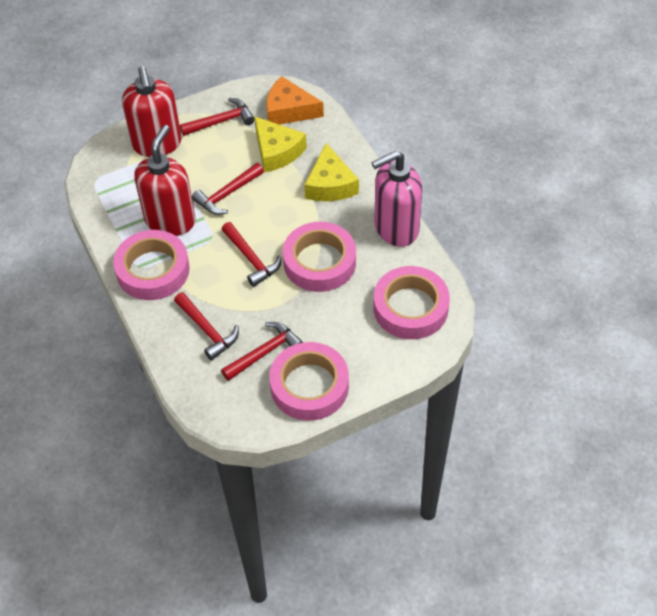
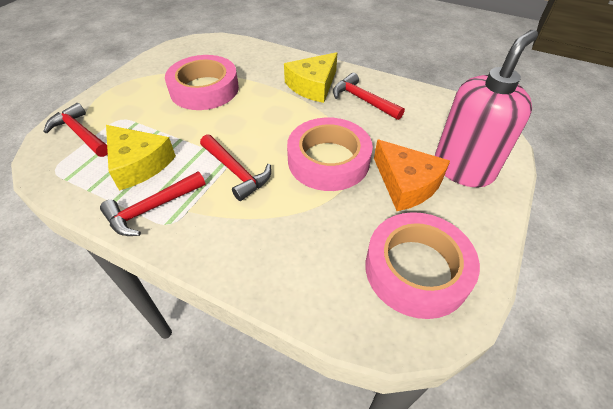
pink tape: [113,230,190,300] [269,342,349,421] [283,222,356,292] [373,266,450,339] = 4 -> [165,55,239,110] [287,118,373,191] [365,212,480,319] = 3
red hammer: [174,292,239,360] [180,98,255,136] [192,163,264,215] [221,222,281,287] [221,322,303,381] = 5 -> [44,103,108,157] [100,171,206,236] [200,134,271,201] [333,73,405,120] = 4
red soap dispenser: [122,66,182,157] [134,125,195,236] = 2 -> none = 0

